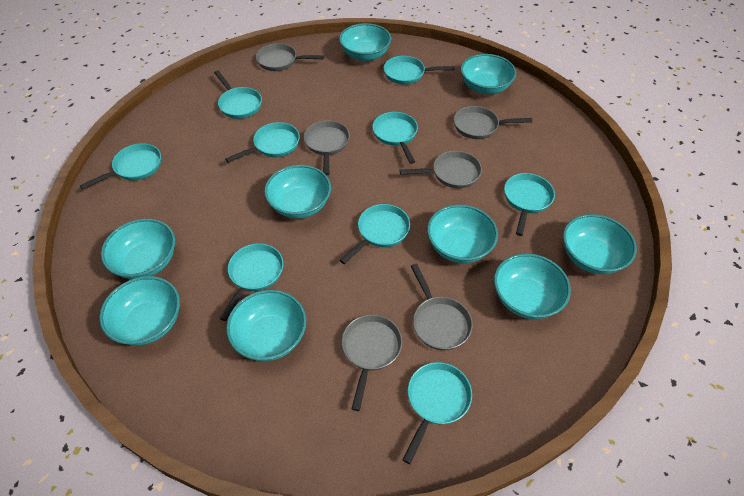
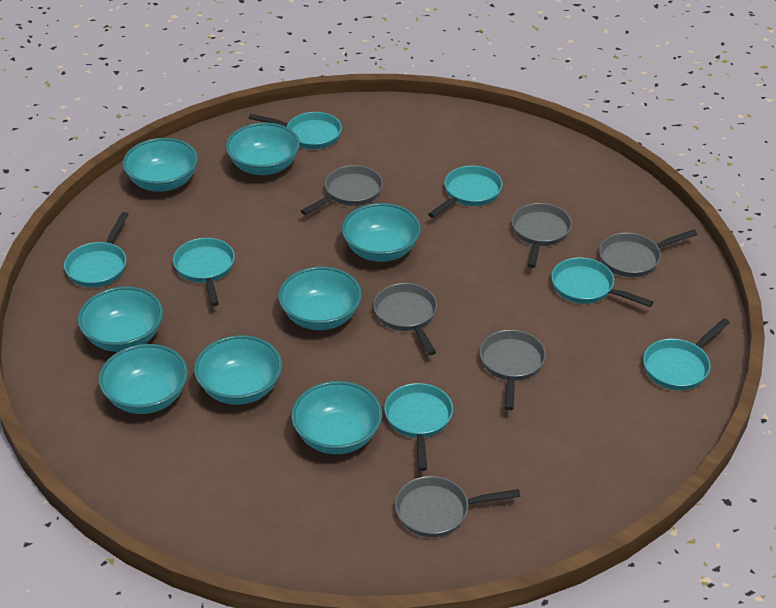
turquoise bowl: [99,276,180,345] [101,219,175,279] [226,290,306,361] [264,165,331,219] [339,23,391,61] [427,204,498,263] [460,54,516,94] [494,253,571,319] [563,214,637,274] = 9 -> [78,286,163,352] [99,344,188,414] [123,138,198,192] [194,335,282,405] [226,122,300,175] [278,266,362,330] [291,381,382,454] [342,203,421,262] = 8
turquoise pan: [80,143,161,190] [214,70,262,119] [219,243,283,321] [225,122,300,163] [340,204,410,264] [372,112,418,164] [384,56,455,85] [403,362,472,464] [504,173,555,236] = 9 -> [64,212,129,287] [173,238,235,306] [249,112,342,149] [384,383,453,471] [428,165,502,218] [551,257,653,307] [643,318,730,390] = 7

